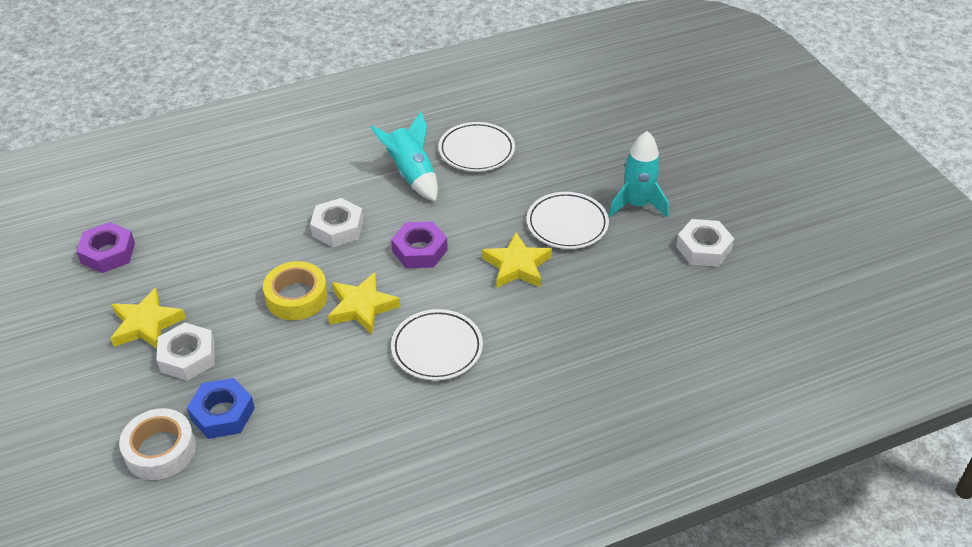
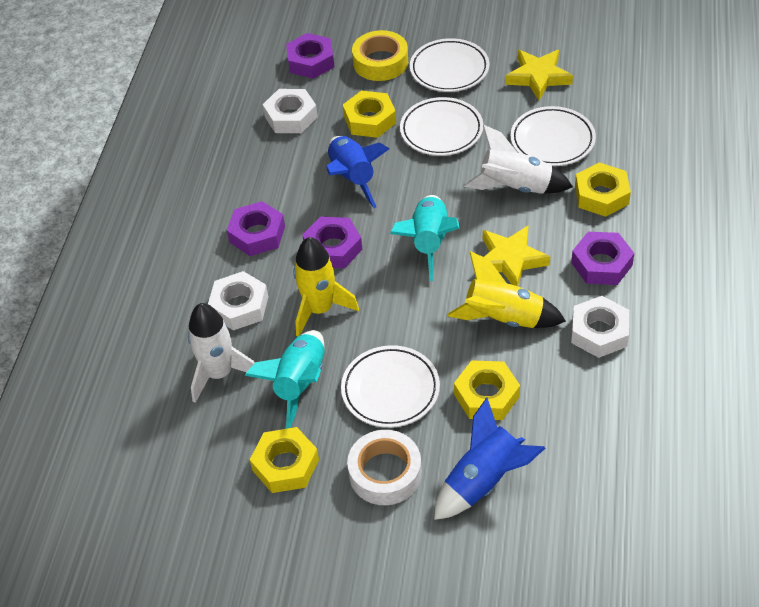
blue nut: [187,378,255,439] = 1 -> none = 0
blue rocket: none = 0 -> [326,136,389,208] [434,397,546,520] = 2
purple nut: [76,222,135,273] [391,222,448,268] = 2 -> [227,201,285,256] [286,33,334,79] [302,217,362,268] [571,232,634,285] = 4
white plate: [391,309,483,381] [439,122,515,172] [527,192,609,249] = 3 -> [341,345,440,428] [400,97,483,156] [410,38,489,92] [510,106,596,166] = 4
white rocket: none = 0 -> [188,303,255,403] [464,125,573,194] = 2
yellow nut: none = 0 -> [250,427,319,493] [343,90,396,138] [454,360,520,420] [575,162,631,217] = 4
yellow rocket: none = 0 -> [294,237,359,336] [447,251,566,328] = 2
yellow star: [111,288,186,349] [328,272,401,334] [482,232,552,288] = 3 -> [483,225,550,286] [505,50,573,100] = 2

